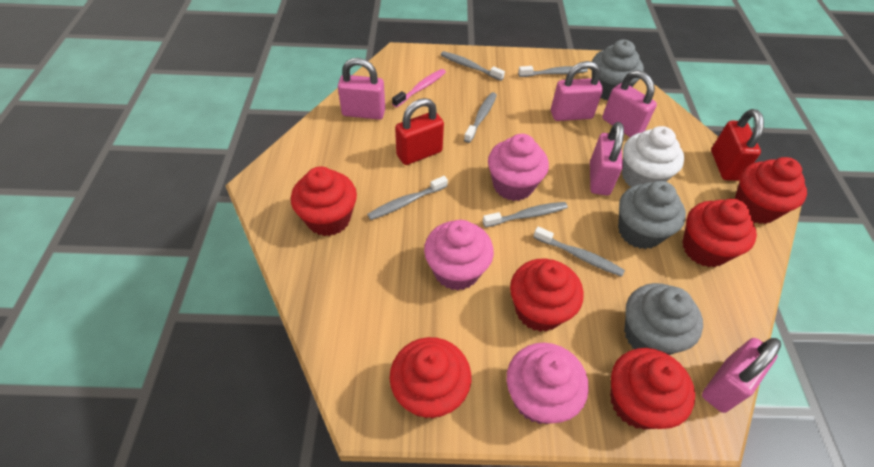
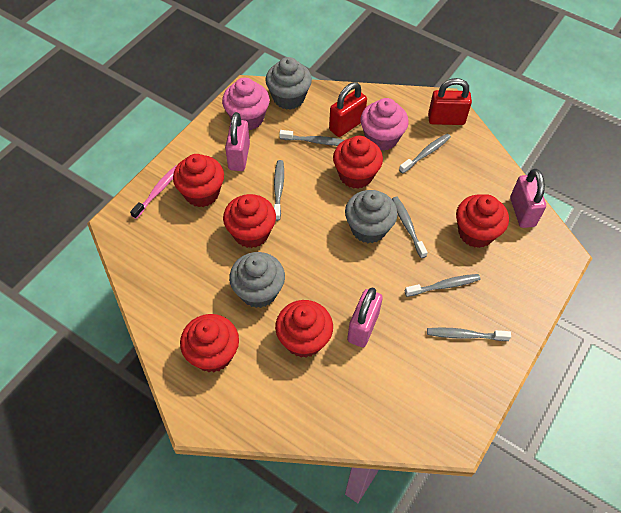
pink cupcake: [424,220,494,291] [488,134,549,201] [507,343,589,424] = 3 -> [222,78,270,130] [360,98,409,151] = 2
pink padlock: [338,58,385,120] [551,61,603,121] [590,122,624,195] [602,70,657,137] [702,338,781,413] = 5 -> [225,112,250,171] [347,287,383,347] [510,169,546,228] = 3
white cupcake: [622,126,684,187] = 1 -> none = 0

